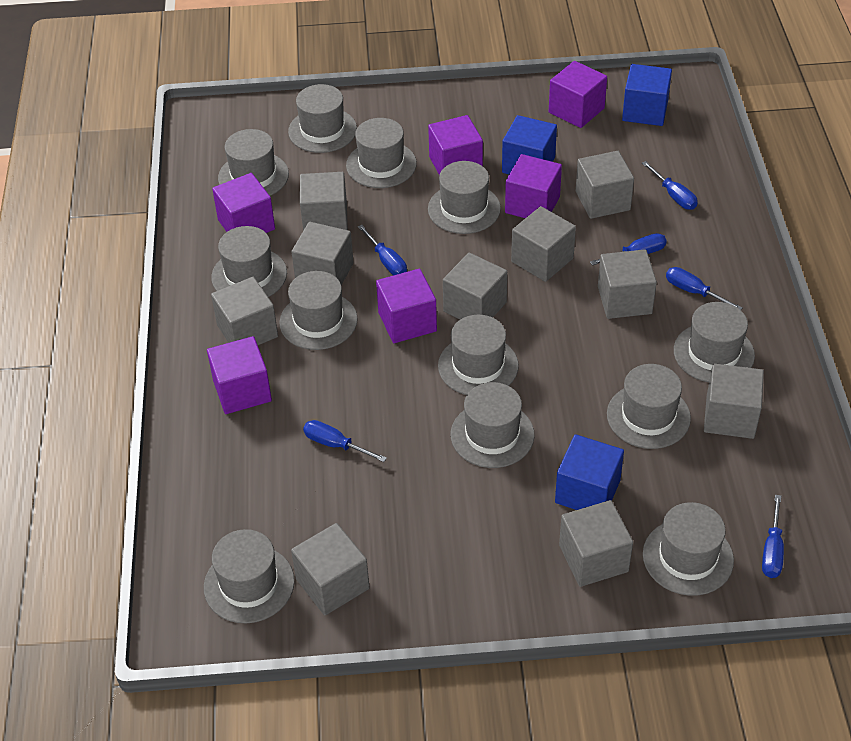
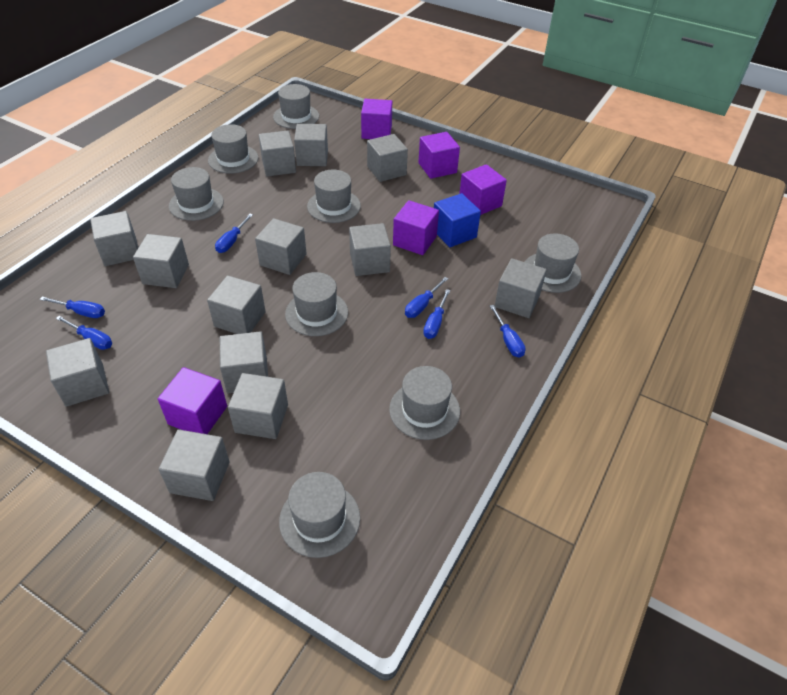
blue cube: [502,115,557,174] [555,434,624,510] [622,64,672,126] = 3 -> [434,193,481,247] = 1
grey cube: [211,277,278,345] [291,222,354,285] [291,523,370,616] [300,172,348,231] [443,252,507,320] [511,206,576,282] [559,500,633,587] [576,151,634,219] [598,249,657,319] [704,363,764,439] = 10 -> [46,338,109,407] [90,211,138,266] [133,234,189,288] [159,429,230,501] [207,275,266,334] [220,331,268,393] [228,373,288,439] [255,218,307,275] [259,130,296,176] [294,124,328,166] [349,223,391,276] [367,134,408,182] [495,258,547,318] = 13
grey hat: [204,529,295,623] [211,226,287,297] [218,129,289,196] [279,271,358,350] [288,84,357,153] [346,118,417,188] [428,161,501,234] [438,315,519,395] [451,382,535,468] [607,364,691,449] [643,502,734,596] [674,302,755,382] = 12 -> [169,167,224,221] [208,124,259,174] [273,84,319,129] [279,472,360,558] [285,272,348,336] [307,170,361,223] [389,366,460,440] [525,233,581,293] = 8
purple cube: [207,336,272,414] [212,173,275,233] [376,268,437,343] [428,115,483,175] [505,154,562,218] [549,61,607,128] = 6 -> [158,367,227,434] [361,99,392,139] [393,200,439,255] [418,132,460,179] [459,164,507,215] = 5

